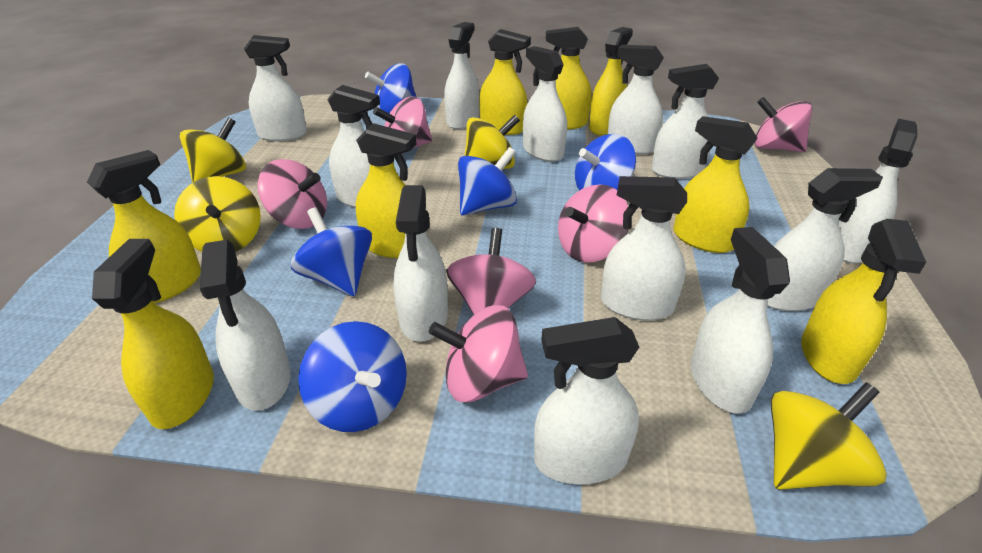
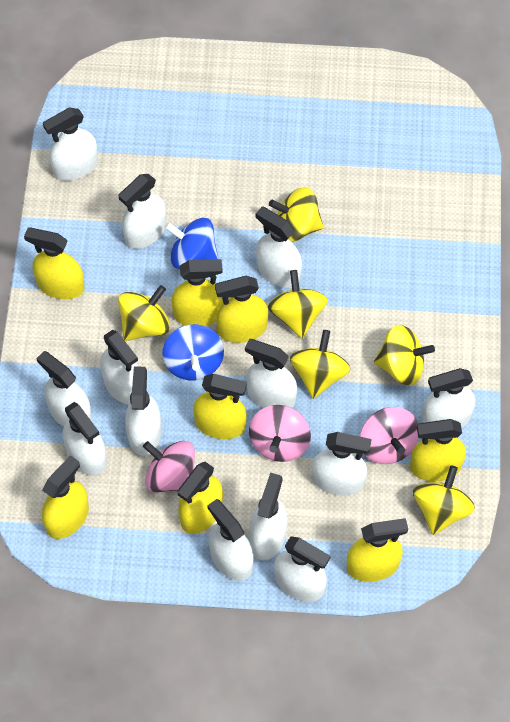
blue spinning top: [291,207,372,297] [298,321,407,432] [365,63,416,113] [458,147,517,216] [575,134,636,191] = 5 -> [163,324,224,380] [164,218,218,269] = 2
pink spinning top: [257,159,327,229] [373,97,432,154] [429,305,528,402] [446,228,536,315] [558,184,629,263] [754,97,813,152] = 6 -> [143,441,195,493] [249,405,311,462] [360,407,418,464] = 3
yellow spinning top: [174,176,261,252] [180,117,246,183] [464,115,520,169] [771,382,887,490] = 4 -> [118,285,170,341] [268,270,328,339] [269,187,324,242] [290,330,350,399] [374,325,435,386] [413,465,475,535] = 6

